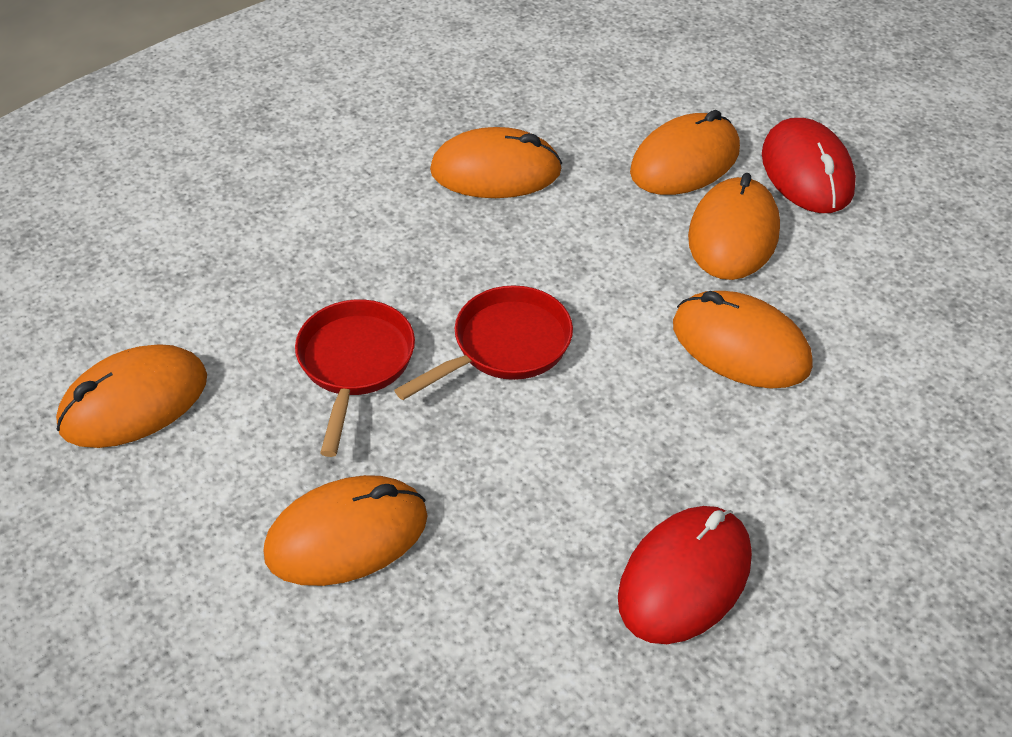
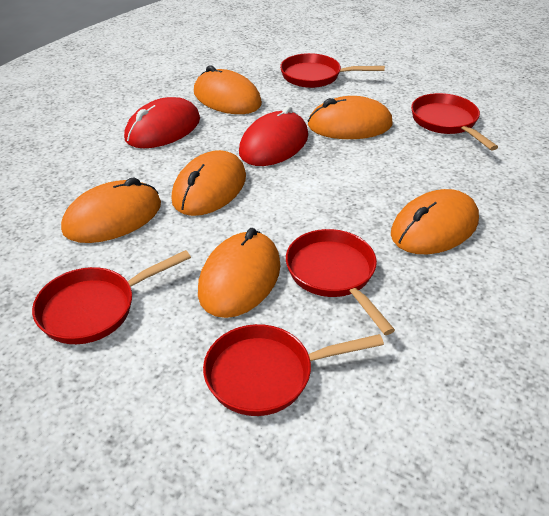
red pan: [295,300,415,457] [394,285,573,400] = 2 -> [32,250,191,344] [203,324,384,416] [280,53,385,88] [286,229,395,335] [411,93,498,151] = 5

